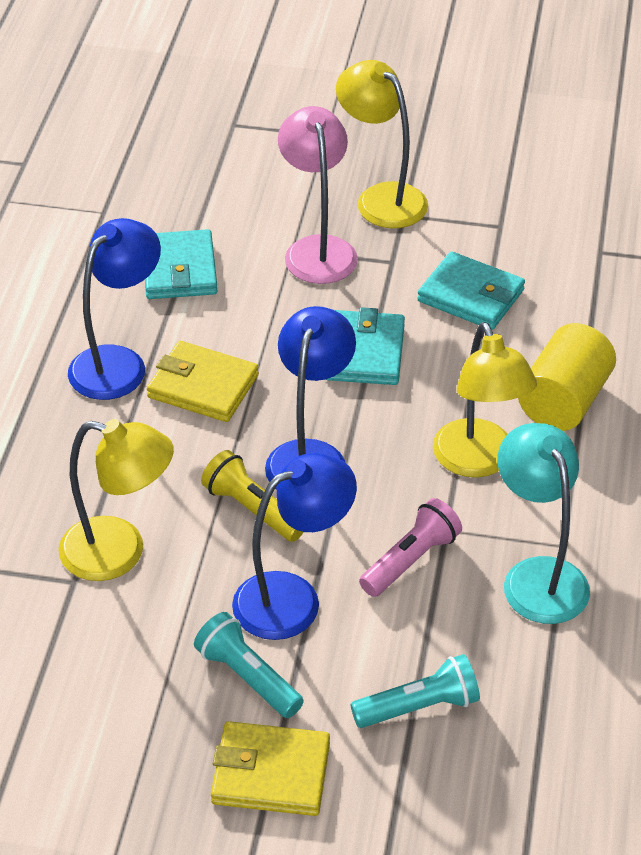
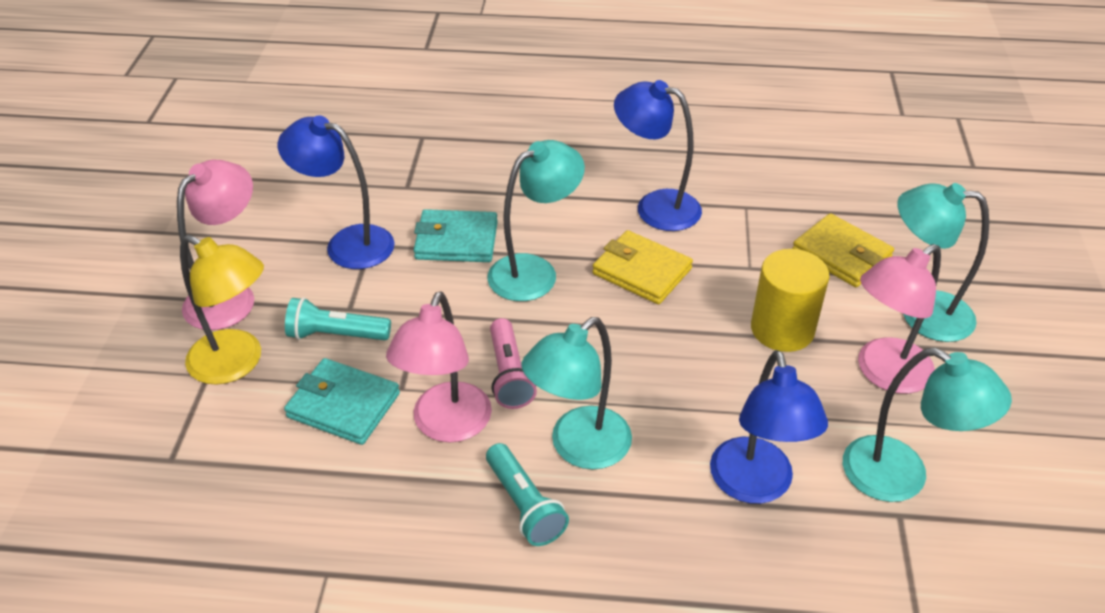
pink lamp: [278,106,358,284] = 1 -> [177,160,254,330] [386,292,492,443] [858,244,941,394] = 3
turquoise lamp: [497,423,590,624] = 1 -> [487,140,585,301] [522,317,632,470] [843,348,1012,502] [897,183,989,342] = 4
turquoise wallet: [145,229,218,299] [326,307,405,385] [417,251,525,330] = 3 -> [284,358,400,445] [414,209,498,262] = 2
yellow flashlight: [201,450,304,542] = 1 -> none = 0
yellow lamp: [59,419,174,581] [336,60,428,228] [433,322,537,478] = 3 -> [180,235,264,385] = 1

